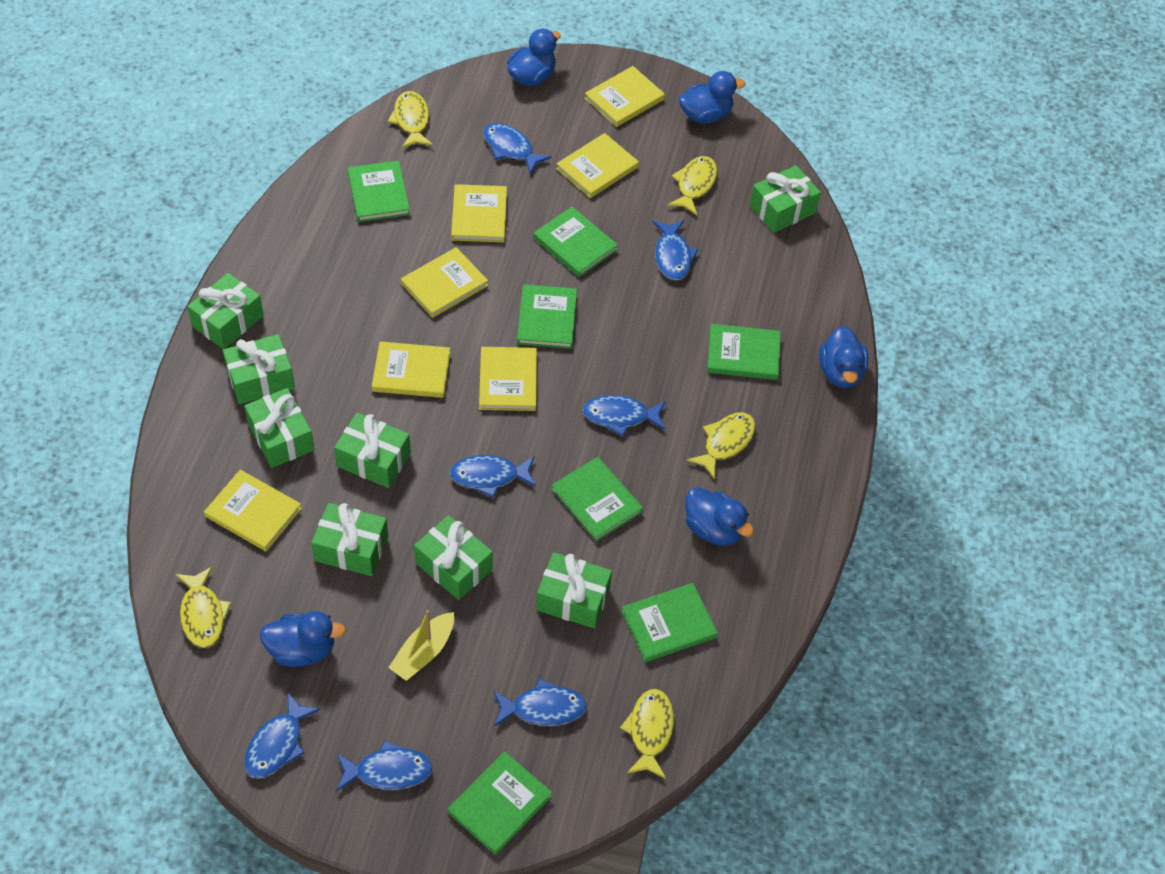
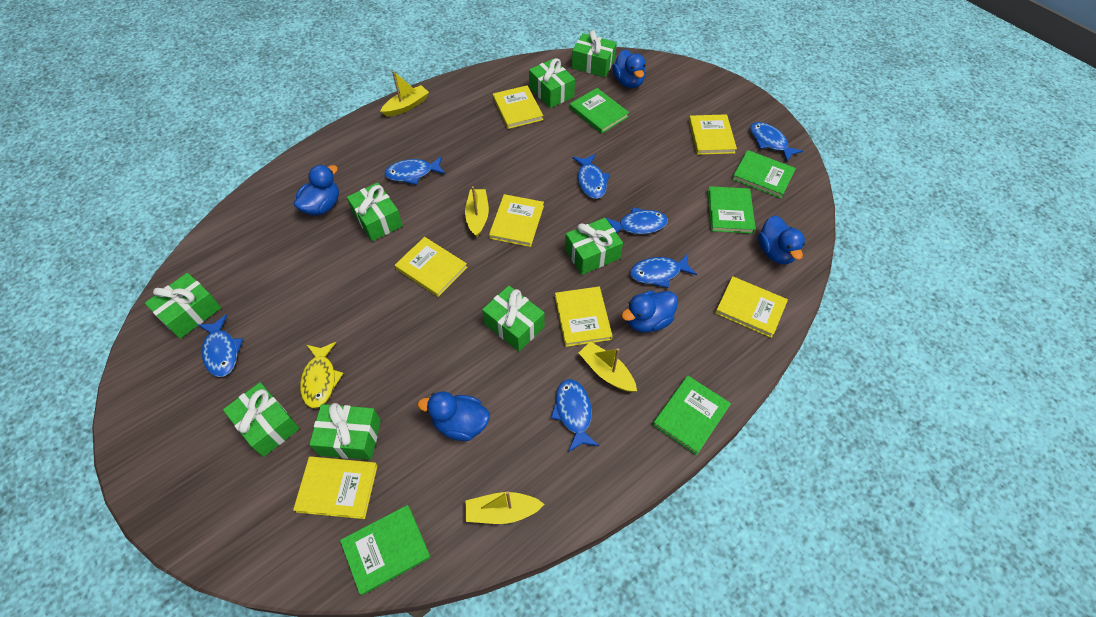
green book: [348,161,410,222] [448,752,552,855] [517,284,577,349] [533,207,618,277] [551,457,643,542] [622,583,718,662] [707,324,781,380] = 7 -> [340,505,431,595] [570,88,629,134] [653,376,731,455] [708,186,756,234] [732,150,796,198] = 5
yellow boat: [388,610,454,681] = 1 -> [380,71,429,117] [465,186,489,237] [466,491,545,524] [579,341,637,392] = 4
yellow fish: [175,567,231,648] [388,91,433,148] [620,689,674,779] [667,156,717,215] [687,413,756,479] = 5 -> [300,342,343,409] = 1

